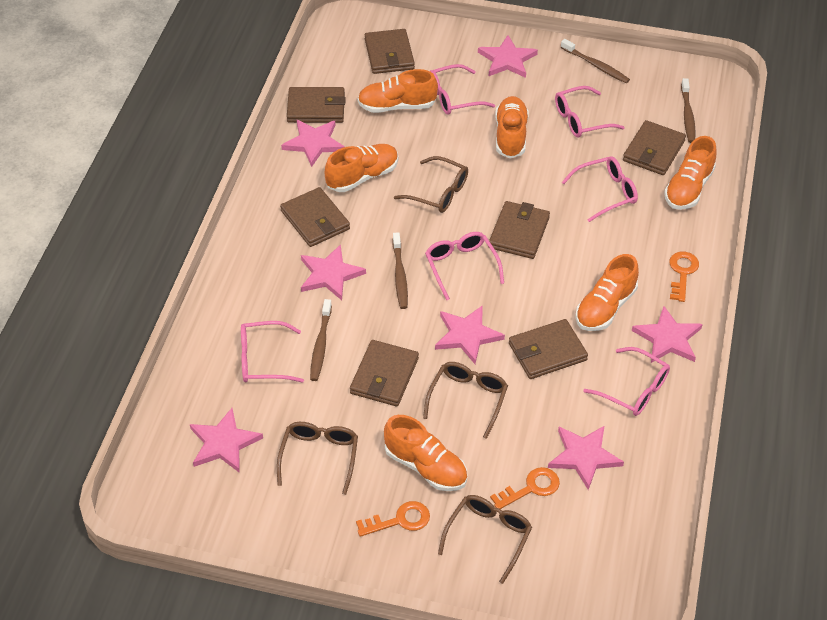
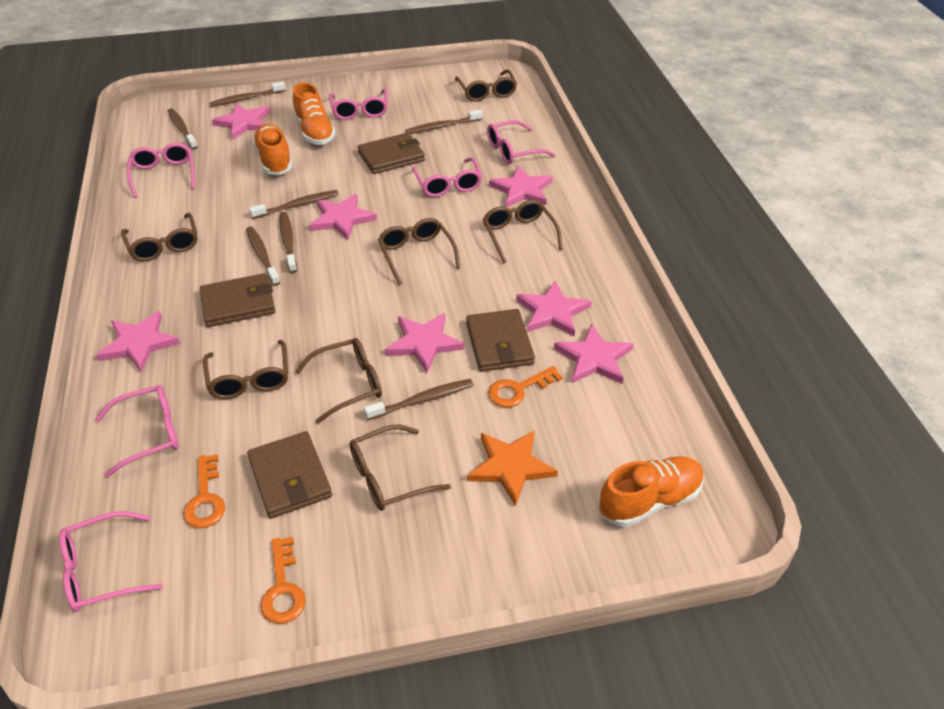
brown glasses: [277,422,358,495] [394,156,468,213] [423,362,508,439] [438,495,532,584] = 4 -> [121,213,198,261] [203,340,288,399] [295,338,382,423] [349,425,451,511] [378,218,460,285] [455,70,517,101] [483,200,563,263] = 7
brown toothbrush: [310,299,332,381] [393,232,408,309] [561,39,630,83] [681,78,696,143] = 4 -> [168,108,198,150] [209,81,286,107] [246,226,280,286] [249,190,339,219] [279,212,297,273] [364,379,473,420] [405,109,483,134] = 7
brown wallet: [280,187,350,247] [287,87,346,123] [350,340,419,406] [365,29,415,74] [489,201,550,259] [509,319,588,379] [623,120,686,175] = 7 -> [200,273,275,327] [247,431,332,519] [357,133,425,174] [466,309,535,372] = 4
orange shoe: [325,144,398,192] [358,69,438,113] [384,415,467,491] [495,96,529,159] [575,254,639,331] [664,136,717,210] = 6 -> [253,124,293,175] [293,82,336,145] [599,456,704,527] = 3
orange star: none = 0 -> [467,430,558,506] = 1

